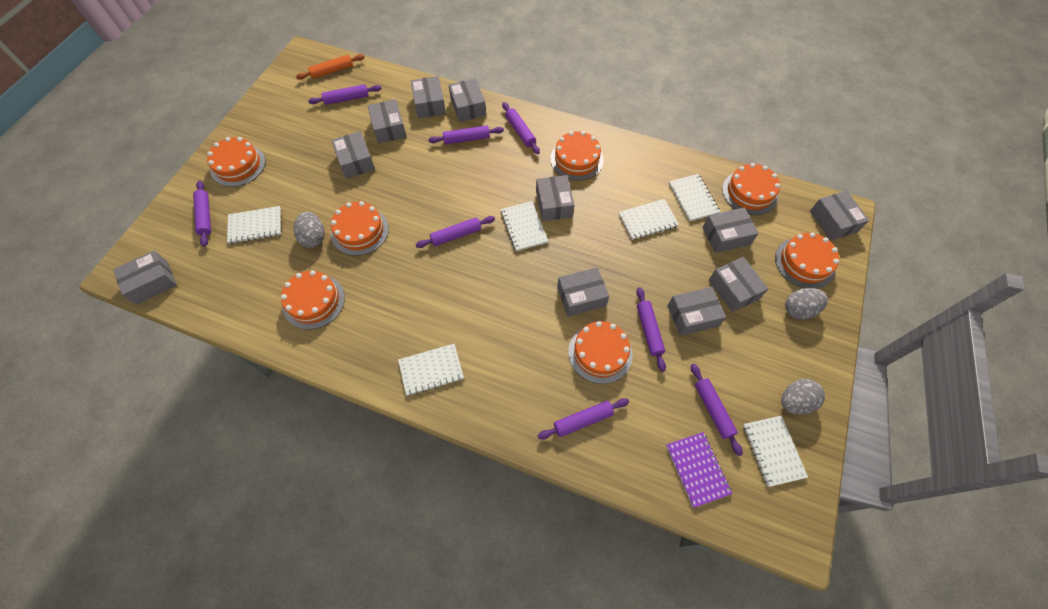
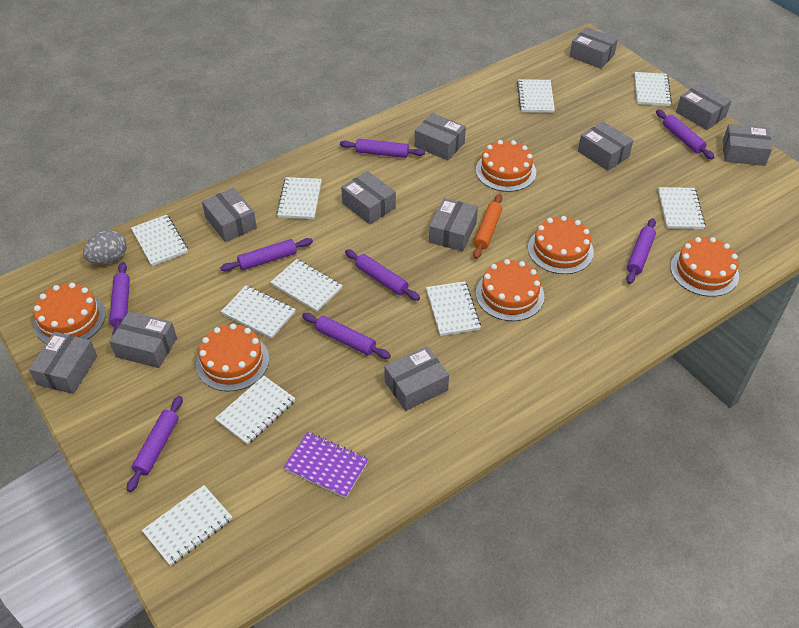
grey egg: [294,212,325,248] [781,379,825,415] [785,288,828,320] = 3 -> [83,230,127,264] = 1
orange cake: [207,137,265,187] [281,270,345,330] [331,201,389,256] [550,131,604,181] [568,321,633,384] [722,163,780,215] [775,232,839,289] = 7 -> [33,283,106,344] [196,324,269,392] [476,140,536,192] [476,259,544,321] [528,216,594,274] [671,237,739,297] = 6
white notebook: [227,206,281,244] [398,344,464,396] [500,201,548,251] [619,199,679,240] [669,174,720,221] [743,416,808,487] = 6 -> [131,215,188,266] [142,485,232,566] [215,375,295,445] [221,285,296,339] [270,259,343,312] [276,177,322,219] [426,281,481,336] [517,79,555,113] [634,72,672,106] [658,187,706,229] = 10

